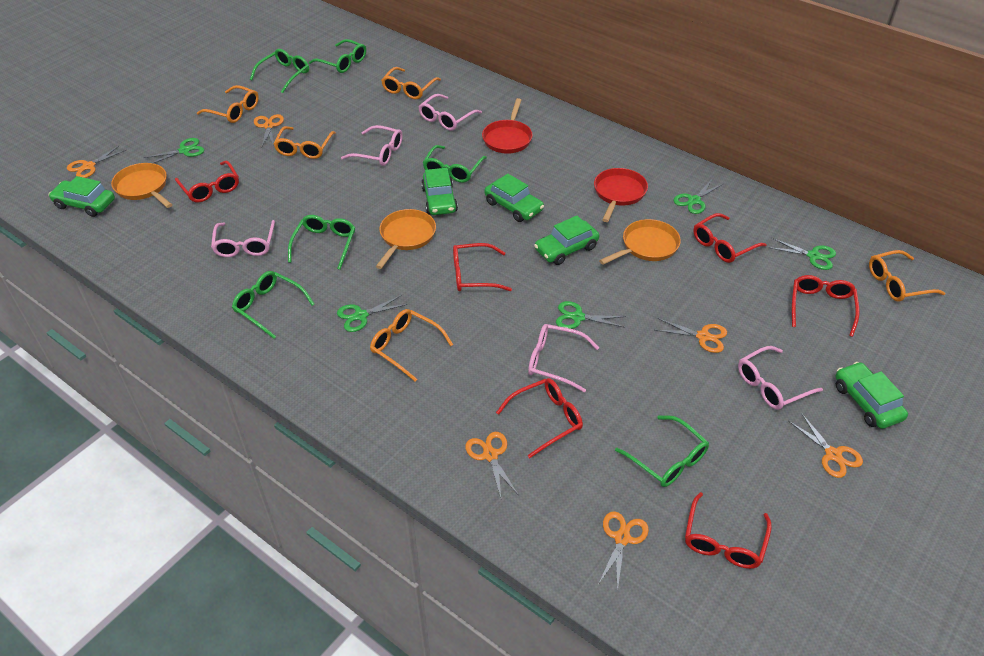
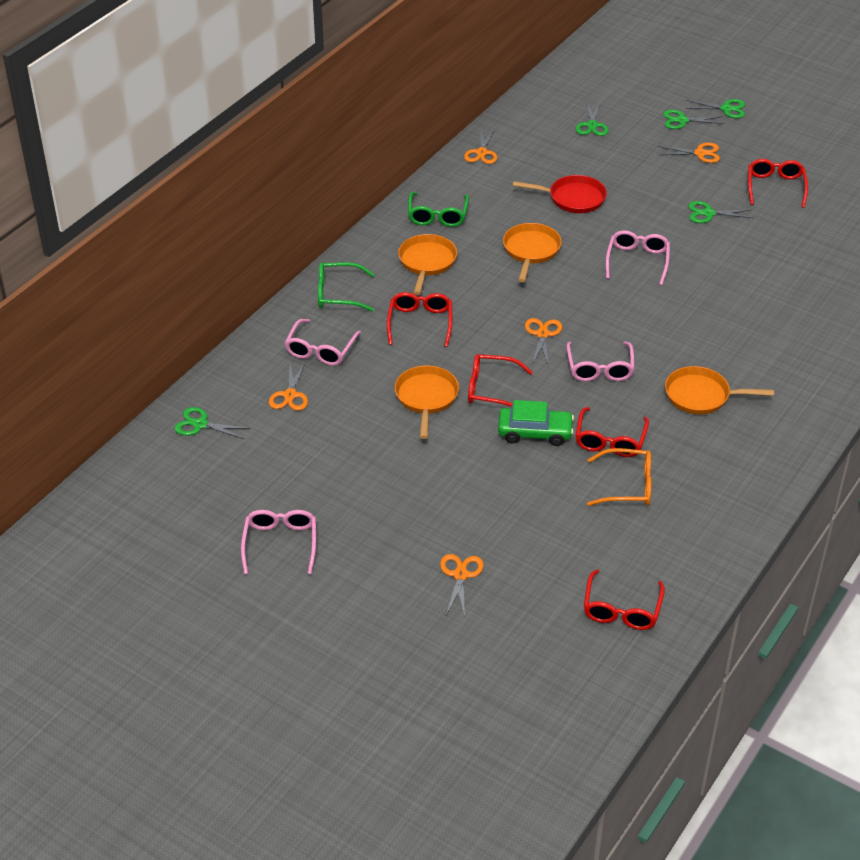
green car: [49,176,115,217] [421,168,458,215] [484,174,544,222] [534,215,599,265] [835,362,908,429] = 5 -> [498,400,574,446] = 1
green glasses: [232,271,315,339] [250,49,309,93] [288,215,355,270] [309,39,366,73] [423,145,487,183] [615,415,709,487] = 6 -> [318,262,374,312] [408,192,469,227] = 2
orange glasses: [197,85,259,123] [274,126,336,159] [370,309,453,382] [381,67,441,99] [869,250,945,302] = 5 -> [587,448,651,506] = 1
orange pan: [111,163,172,208] [376,209,436,269] [599,219,681,265] = 3 -> [395,365,459,439] [398,234,457,295] [503,223,562,282] [665,366,774,414] = 4
orange scissors: [67,145,126,178] [254,114,284,147] [465,432,519,498] [598,511,649,592] [655,318,727,353] [789,413,863,478] = 6 -> [269,361,308,411] [440,554,484,617] [464,130,497,164] [525,318,562,364] [658,143,720,163] = 5
pink glasses: [211,220,275,257] [341,125,403,166] [418,94,482,131] [528,324,599,392] [738,346,823,410] = 5 -> [241,510,316,574] [285,319,361,366] [566,341,635,381] [606,231,670,285] = 4
red glasses: [175,161,239,202] [453,243,512,291] [496,378,583,458] [685,492,772,569] [693,213,767,263] [792,275,859,337] = 6 -> [387,292,452,347] [468,354,533,407] [576,407,649,457] [584,569,665,630] [748,159,808,208] = 5
red pan: [482,98,533,154] [594,168,648,222] = 2 -> [513,175,607,213] = 1

